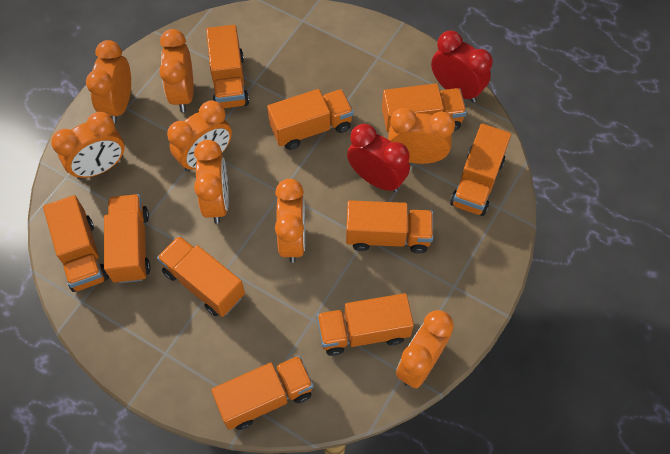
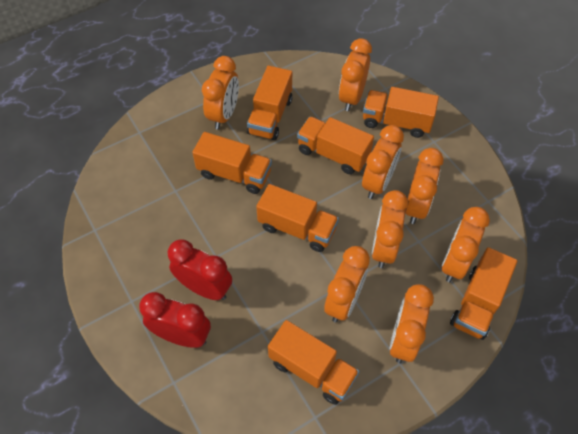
orange truck: [43,195,109,292] [104,194,151,283] [157,236,245,317] [206,25,249,108] [211,355,314,430] [267,89,353,150] [317,293,414,356] [346,200,433,253] [382,83,467,132] [450,124,511,216] = 10 -> [192,132,272,194] [247,66,292,140] [256,184,339,252] [268,320,360,405] [297,116,374,174] [363,87,439,138] [450,247,517,340] = 7

